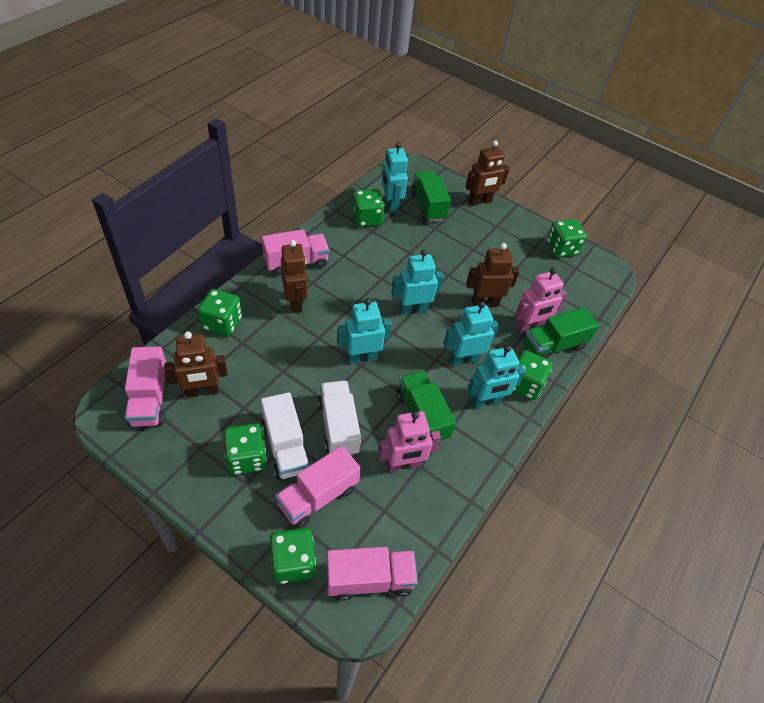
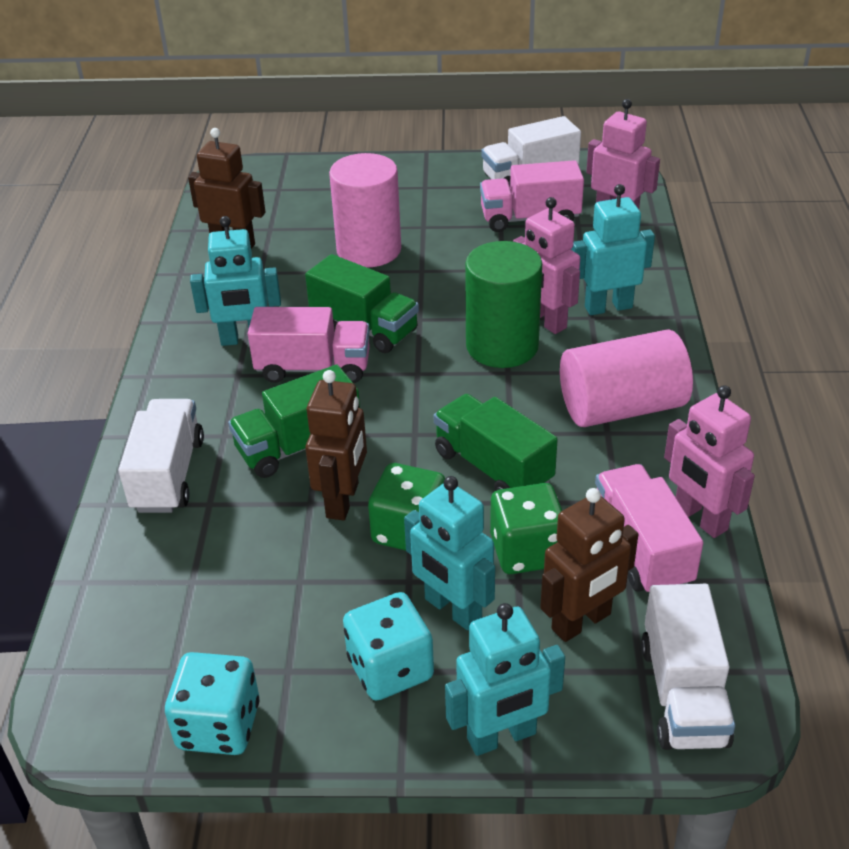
brown robot: [164,331,228,398] [281,240,308,313] [466,140,509,206] [466,243,520,307] = 4 -> [188,128,266,249] [305,370,367,520] [540,488,638,642] = 3
green cylinder: none = 0 -> [465,241,542,368] = 1
green dice: [198,289,242,336] [223,423,267,475] [270,528,316,584] [352,189,385,227] [513,350,552,400] [546,219,587,257] = 6 -> [368,463,445,551] [490,483,562,574] = 2
pink cylinder: none = 0 -> [329,153,401,268] [560,329,693,427] = 2
pink robot: [378,411,441,472] [515,268,567,333] = 2 -> [513,197,580,334] [586,99,660,209] [664,385,755,538] = 3
pink truck: [125,347,168,427] [262,229,329,276] [275,446,361,528] [327,547,418,601] = 4 -> [248,307,370,383] [480,160,584,232] [595,464,703,592] = 3
turquoise dice: none = 0 -> [165,652,259,755] [343,592,434,701] = 2
turquoise robot: [337,298,392,364] [382,142,408,213] [391,249,444,315] [443,301,499,366] [467,345,526,408] = 5 -> [190,216,281,346] [404,476,495,630] [445,603,565,756] [572,184,655,315] = 4
white truck: [261,392,311,480] [318,381,361,456] = 2 -> [118,399,204,513] [481,116,581,186] [641,584,735,750] = 3

